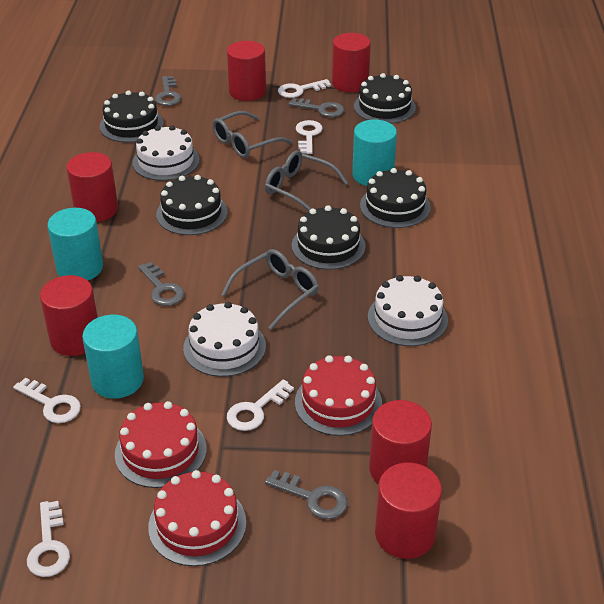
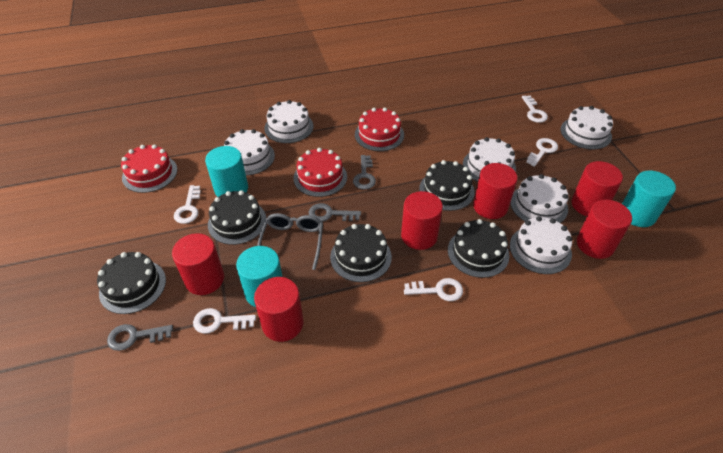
grey glasses: [212,111,292,158] [221,249,319,330] [265,150,348,211] = 3 -> [257,213,323,270] = 1
grey key: [138,262,184,306] [155,76,181,106] [265,470,348,519] [289,98,344,117] = 4 -> [107,324,173,351] [309,203,361,222] [353,155,376,190] = 3
white cake: [133,125,200,181] [183,302,266,377] [368,275,448,346] = 3 -> [224,129,275,175] [264,100,313,143] [463,137,516,182] [510,174,569,223] [510,216,572,274] [561,106,613,149] = 6

